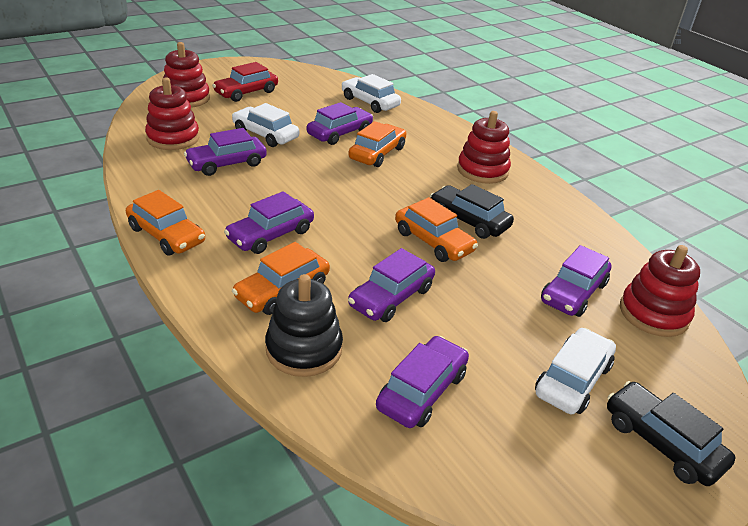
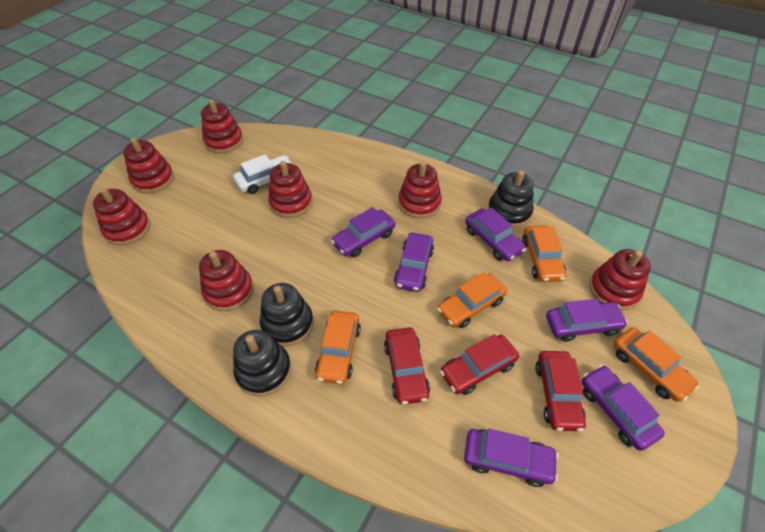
black car: [430,184,514,239] [607,381,736,486] = 2 -> none = 0
black stacking toy: [265,274,343,377] = 1 -> [233,330,291,397] [260,283,314,347] [488,170,534,228] = 3
red car: [212,62,278,102] = 1 -> [384,327,430,405] [440,334,519,395] [535,351,586,431] = 3
red stacking toy: [145,77,200,150] [163,42,210,108] [457,111,511,184] [620,245,700,337] = 4 -> [93,188,151,246] [123,138,174,193] [199,250,254,311] [201,99,243,153] [268,161,313,218] [398,161,442,219] [589,249,651,310] = 7
white car: [232,103,299,147] [341,74,401,113] [535,328,616,414] = 3 -> [233,154,293,194] = 1

